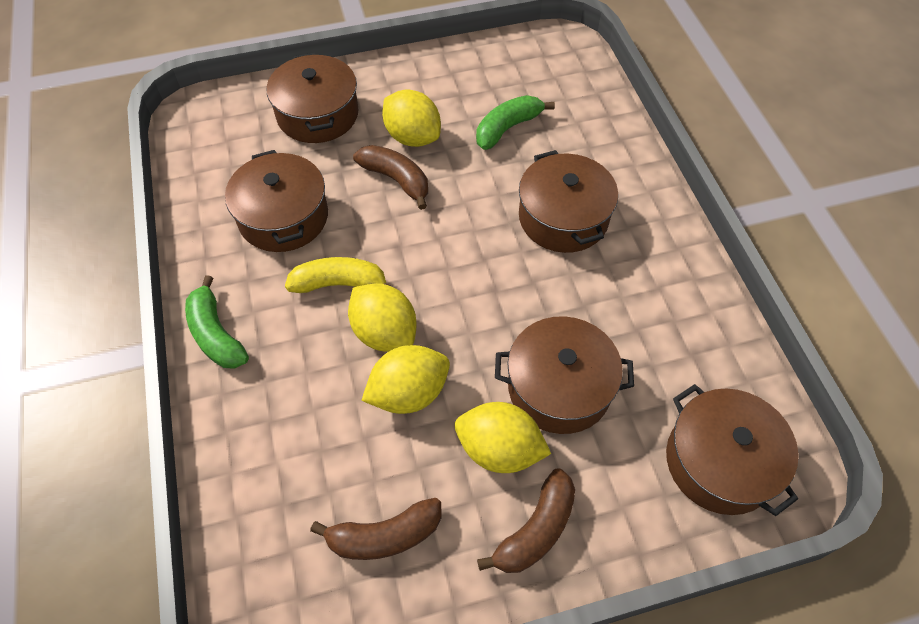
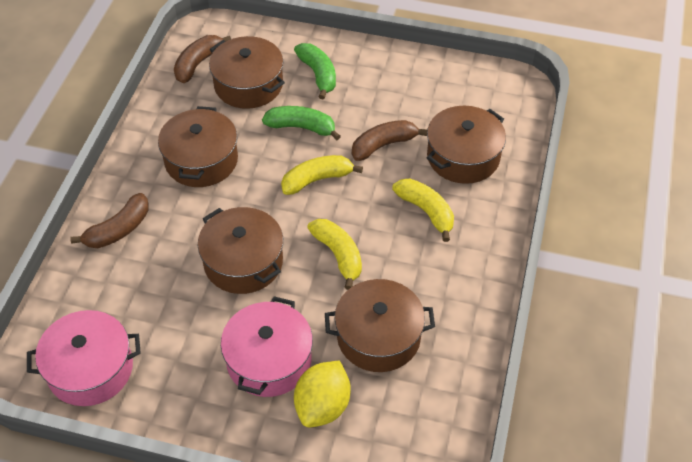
pink pot: none = 0 -> [27,310,141,406] [221,296,313,397] = 2
yellow banana: [285,257,392,293] = 1 -> [281,155,363,195] [307,219,362,290] [392,179,454,242] = 3
yellow lemon: [348,283,417,352] [361,345,450,414] [382,89,441,147] [455,402,551,473] = 4 -> [294,360,351,427] = 1

